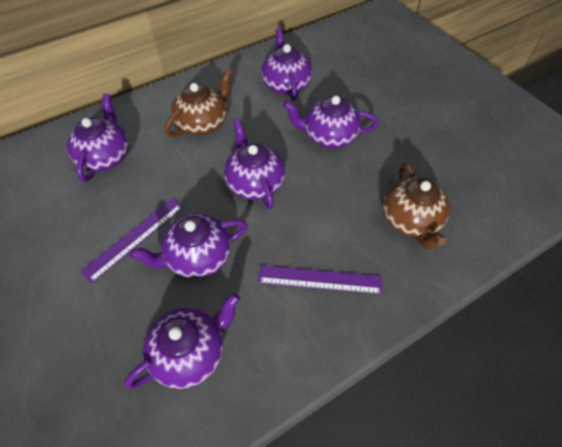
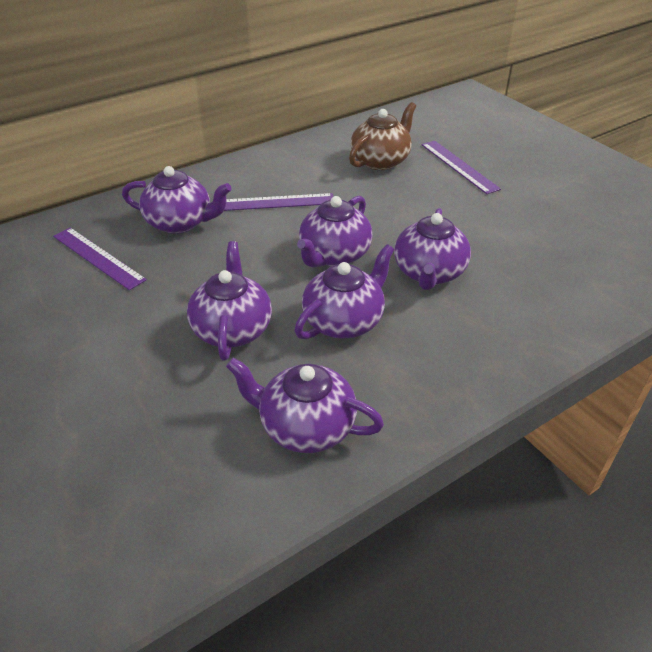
brown teapot: [164,69,233,137] [383,163,450,249] = 2 -> [349,102,416,170] = 1
purple ruler: [80,198,184,283] [258,265,382,294] = 2 -> [53,228,147,290] [224,193,333,211] [421,141,501,194] = 3

